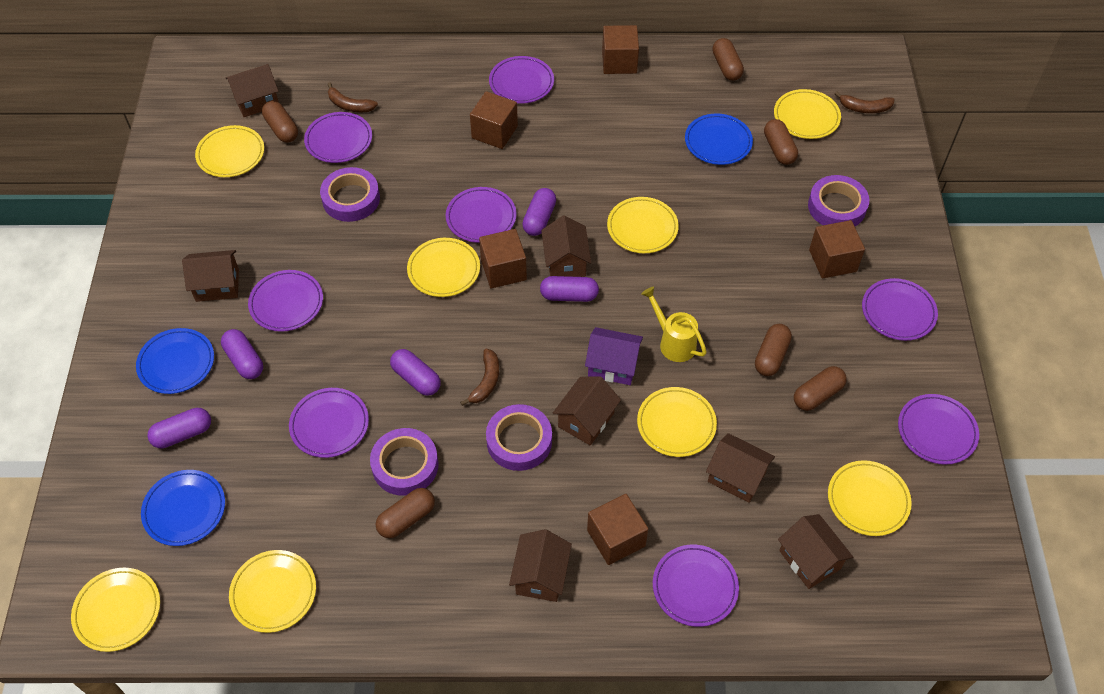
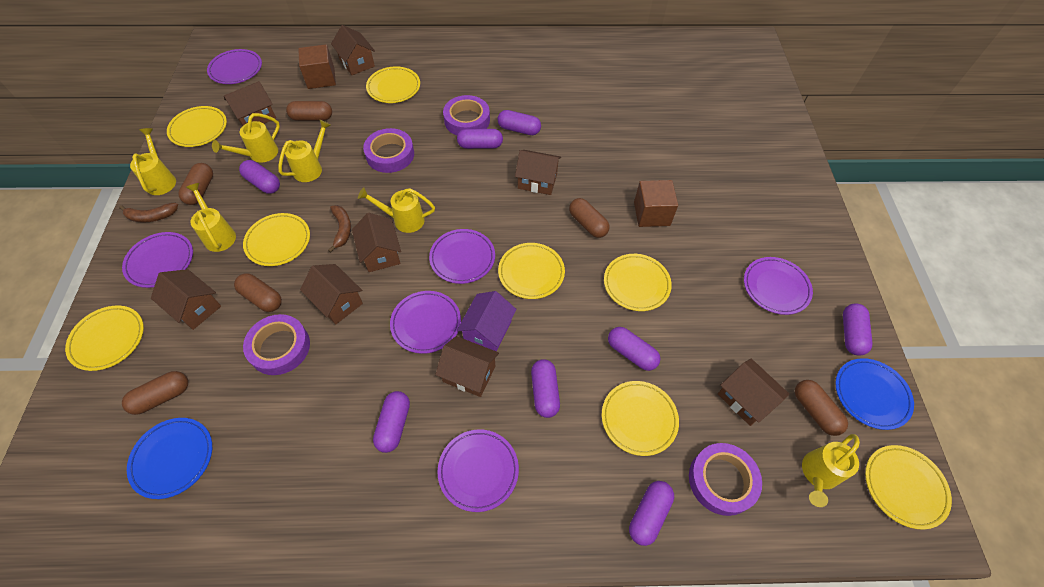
blue plate: [136,328,214,394] [141,470,225,546] [685,114,753,165] = 3 -> [127,418,212,499] [835,358,914,430] = 2
brown banana: [327,83,378,112] [460,348,499,406] [835,91,895,113] = 3 -> [119,203,178,223] [328,205,351,253] = 2
brown cube: [470,91,518,149] [479,229,527,288] [587,494,648,565] [602,25,639,74] [809,220,865,279] = 5 -> [298,44,336,89] [634,180,678,227] = 2
brown house: [182,250,239,302] [225,64,279,117] [509,529,572,602] [541,215,591,277] [553,376,621,446] [706,433,775,503] [778,514,853,589] = 7 -> [151,269,221,330] [224,81,276,126] [300,264,363,325] [331,25,375,75] [352,213,401,272] [435,336,499,397] [515,150,561,195] [718,359,789,426] = 8
purple capsule: [147,408,211,448] [221,329,263,379] [390,349,441,396] [522,188,556,236] [540,276,599,302] = 5 -> [239,160,280,194] [373,391,410,453] [457,129,503,149] [497,110,541,135] [531,359,560,418] [608,327,660,371] [629,481,674,546] [843,303,872,356] = 8
purple plate: [248,270,323,332] [289,388,369,458] [304,112,372,163] [446,187,517,243] [489,56,554,104] [653,545,739,627] [862,278,938,341] [898,394,979,465] = 8 -> [122,232,193,288] [207,49,262,84] [390,291,461,354] [429,229,495,284] [438,429,519,512] [744,257,813,315] = 6
yellow watering can: [641,286,707,362] = 1 -> [130,128,176,195] [186,183,236,252] [212,113,280,162] [278,120,331,182] [358,187,435,233] [802,434,860,507] = 6

